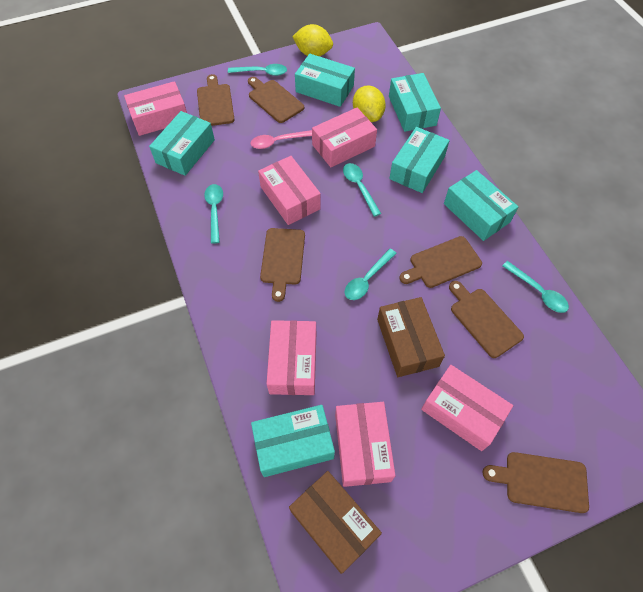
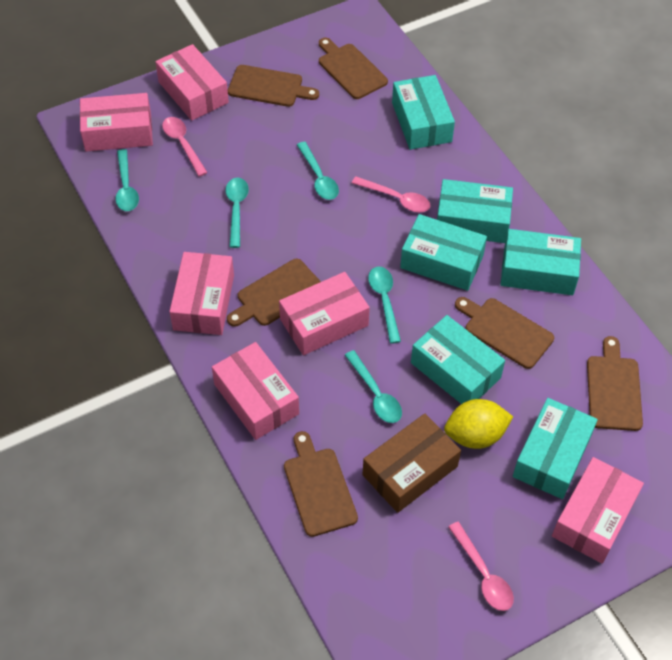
brown box: [289,471,382,574] [377,297,445,377] = 2 -> [362,414,461,513] = 1
pink spoon: [250,130,312,149] = 1 -> [162,117,208,177] [352,176,431,212] [448,522,514,611] = 3
yellow lemon: [292,24,333,56] [353,85,386,122] = 2 -> [444,399,513,449] = 1

